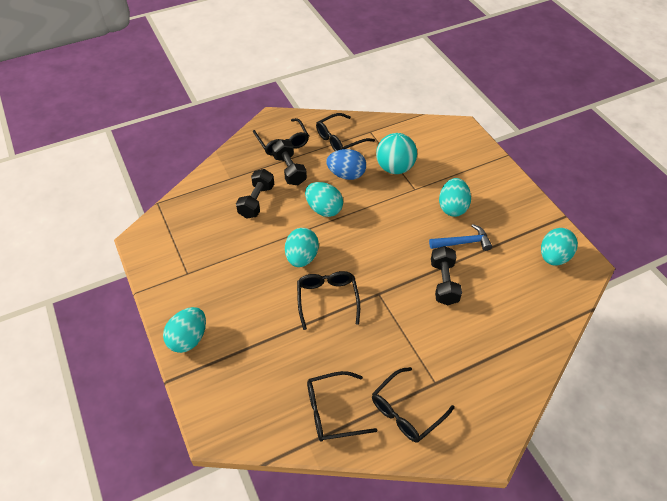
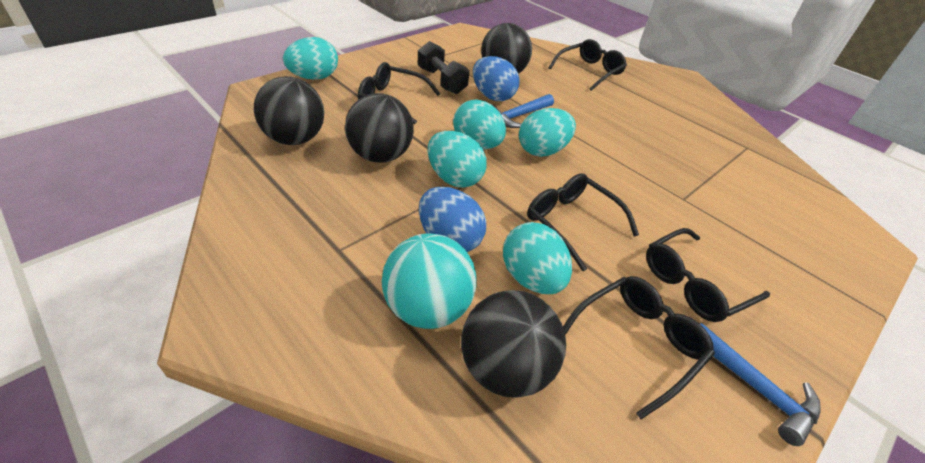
black ball: none = 0 -> [254,76,324,145] [345,93,414,163] [461,290,566,398] [481,23,532,74] = 4
black dumbbell: [236,169,274,219] [272,139,307,185] [431,246,462,305] = 3 -> [418,41,470,94] = 1
blue egg: [326,149,366,180] = 1 -> [419,187,486,252] [473,56,519,101] = 2
blue hammer: [429,224,492,251] = 1 -> [491,94,554,128] [700,323,820,446] = 2

